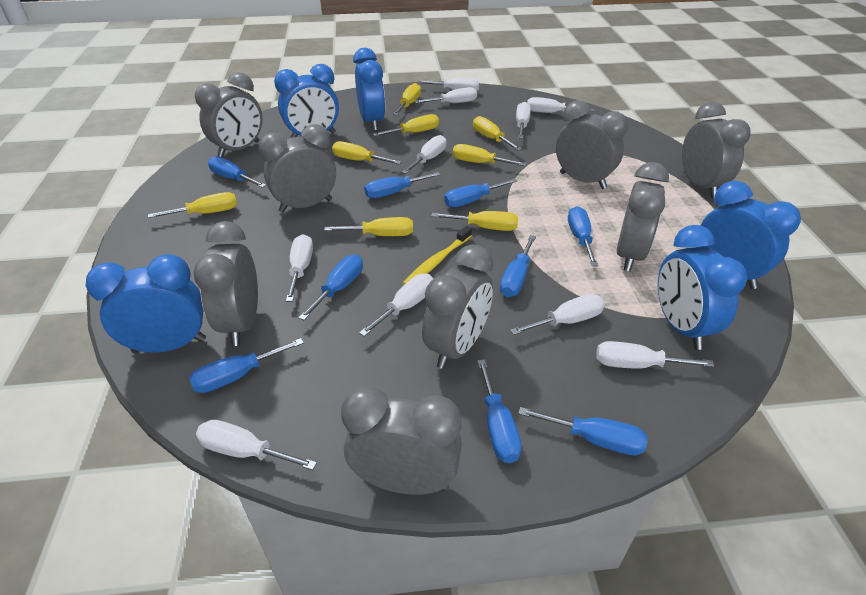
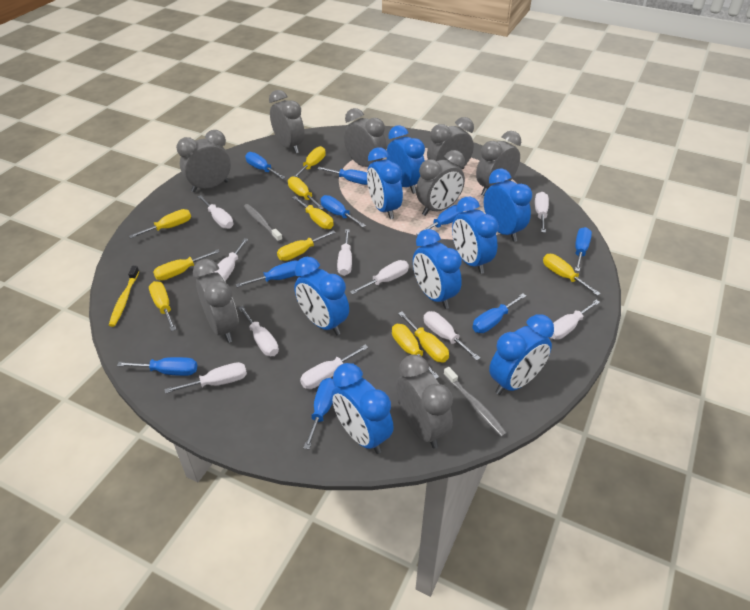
blue clock: [86,254,206,353] [274,64,339,138] [353,48,385,131] [658,225,747,350] [701,181,801,289] = 5 -> [294,257,349,335] [332,363,394,454] [367,147,403,219] [387,125,425,194] [413,229,462,309] [452,197,499,274] [484,168,532,242] [489,314,554,395] = 8
grey toothbrush: none = 0 -> [244,204,283,242] [443,367,507,437] = 2
yellow screwdriver: [148,192,237,218] [324,217,413,236] [332,141,402,164] [373,114,439,136] [393,83,421,115] [431,211,518,231] [453,144,527,166] [473,116,522,151] = 8 -> [129,209,191,238] [149,281,176,331] [153,249,220,281] [277,230,336,261] [288,176,324,210] [292,196,334,229] [293,146,326,177] [392,324,439,379] [398,311,449,362] [543,254,601,296] = 10

